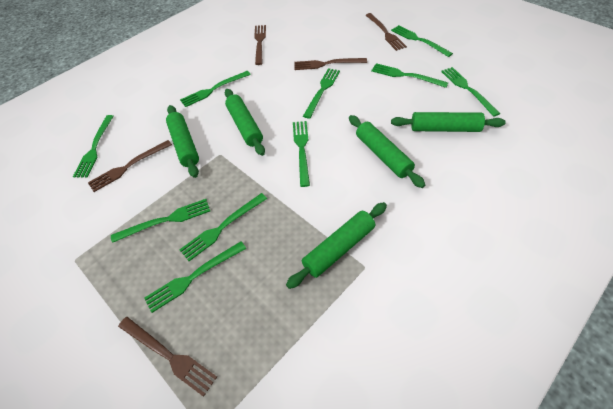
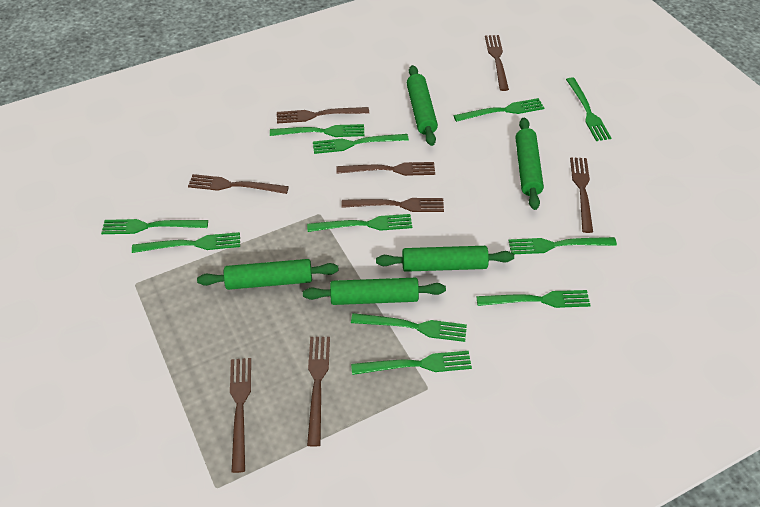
brown fork: [88,140,172,192] [118,317,217,397] [254,25,266,65] [294,58,367,70] [366,13,407,51] = 5 -> [188,174,289,194] [230,358,251,473] [277,107,369,124] [307,337,330,447] [336,162,435,176] [341,198,444,212] [485,35,509,91] [570,157,593,233] = 8
green fork: [73,115,114,177] [111,199,210,243] [144,241,246,313] [179,193,267,261] [180,71,251,107] [293,121,310,187] [303,68,340,119] [371,63,448,88] [391,25,453,57] [441,67,500,117] = 10 -> [101,219,208,234] [132,232,240,253] [270,124,365,137] [307,214,412,232] [313,134,409,154] [351,313,467,342] [351,351,472,375] [454,98,544,122] [476,290,591,308] [508,237,617,254] [566,77,611,141] = 11

